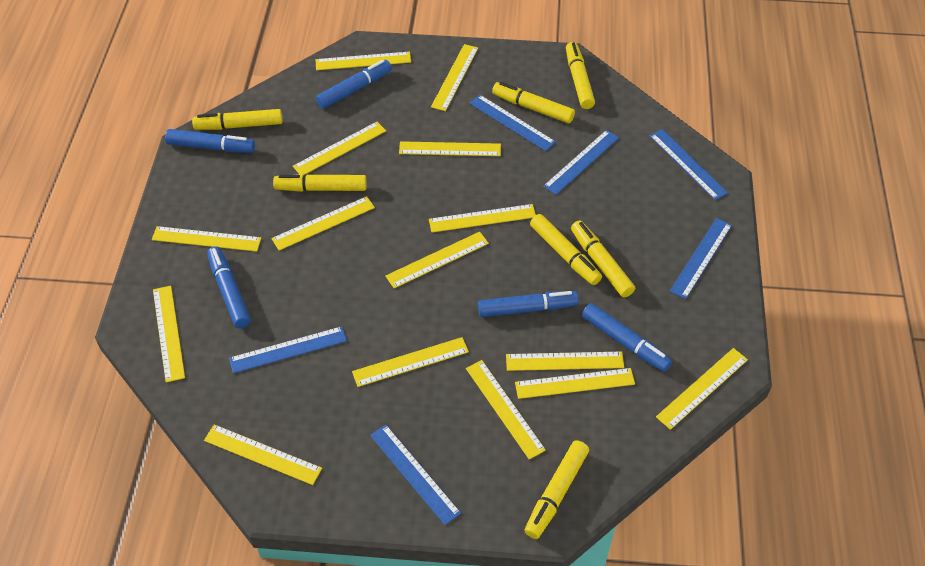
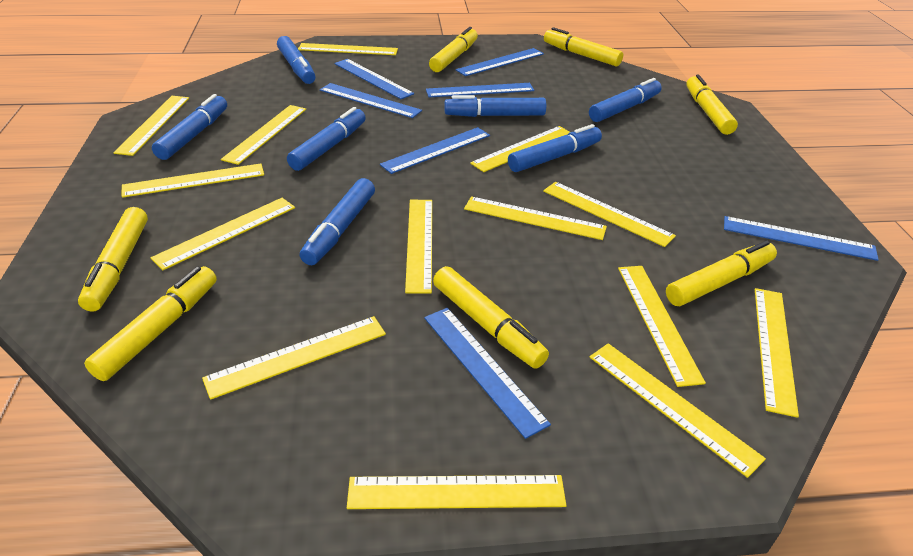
blue marker: [165,129,255,153] [207,246,251,328] [316,60,392,109] [478,291,579,317] [582,303,672,372] = 5 -> [152,94,227,160] [277,36,316,84] [287,107,366,171] [300,178,375,265] [444,95,546,117] [508,124,602,172] [589,78,662,122] = 7
blue ruler: [229,326,347,373] [370,424,461,525] [470,95,556,151] [543,130,619,195] [650,129,728,200] [670,218,732,299] = 6 -> [320,83,422,118] [334,59,414,99] [380,127,490,174] [424,308,551,439] [426,83,534,97] [456,48,544,76] [724,216,879,261] = 7
yellow ruler: [152,226,261,252] [153,286,185,382] [204,424,322,485] [271,196,375,251] [293,122,386,175] [315,51,411,70] [352,337,469,387] [385,232,489,288] [399,141,501,156] [429,204,536,232] [431,44,478,111] [466,360,546,460] [506,351,624,371] [515,368,635,399] [656,348,748,430] = 15 -> [113,96,189,156] [122,163,264,198] [150,198,295,270] [202,316,386,400] [221,105,306,165] [298,43,398,55] [347,475,567,509] [405,200,432,294] [464,196,607,240] [470,126,570,172] [543,182,676,247] [590,343,766,478] [618,266,706,387] [755,288,799,418] = 14

